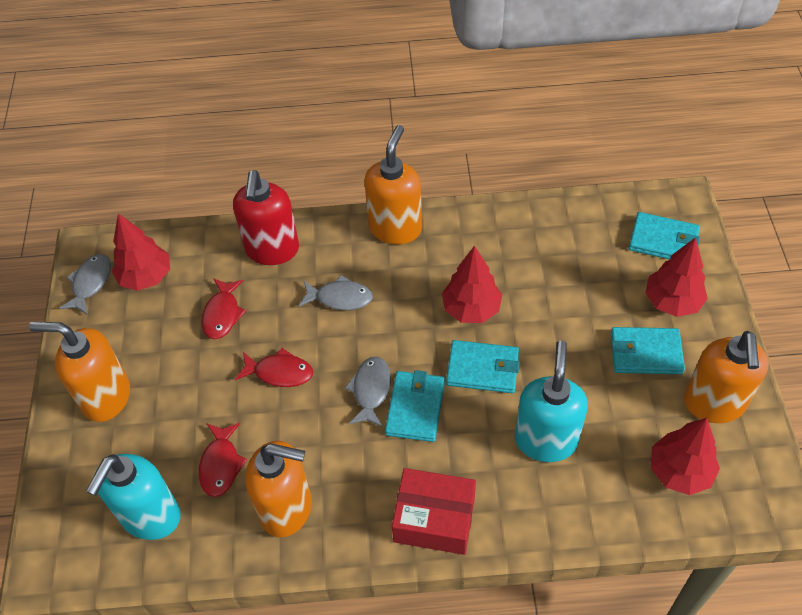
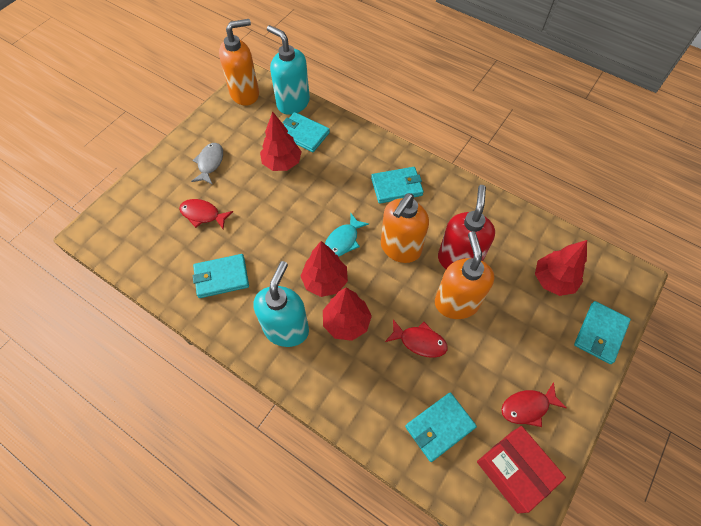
grey fish: [59,254,111,315] [299,275,373,310] [345,357,391,427] = 3 -> [191,143,223,185] = 1
orange soap dispenser: [29,322,130,422] [245,441,312,537] [364,125,422,244] [684,331,769,423] = 4 -> [219,19,259,106] [381,193,429,263] [435,231,494,319] = 3
turquoise fish: none = 0 -> [325,214,369,257] = 1
turquoise wallet: [385,370,445,442] [446,340,520,393] [611,327,685,374] [629,212,700,260] = 4 -> [193,254,249,298] [283,112,330,152] [371,167,424,204] [405,392,477,462] [574,301,631,364] = 5

